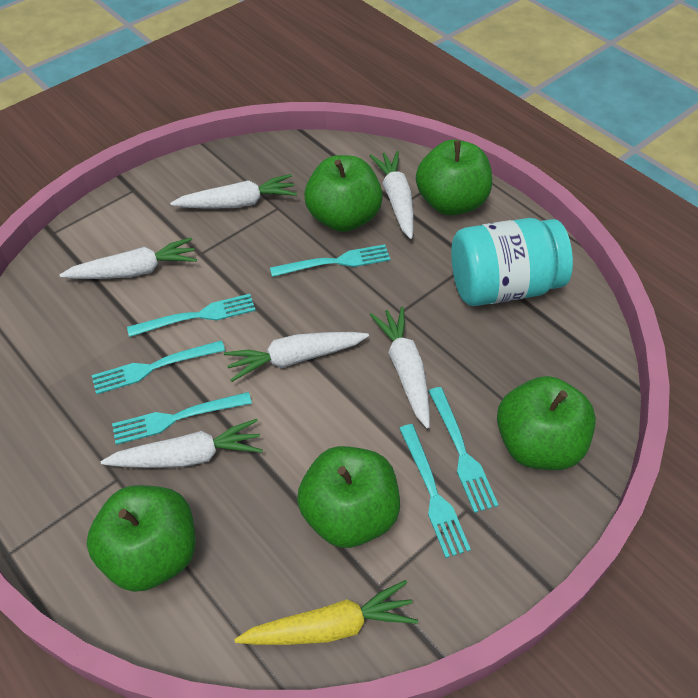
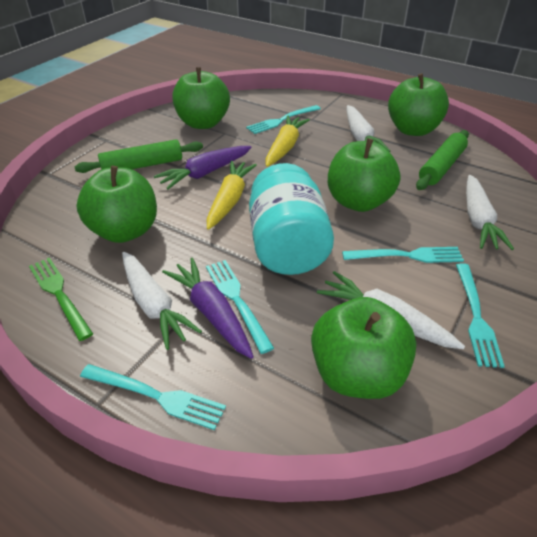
green fork: none = 0 -> [29,257,93,341] = 1
green rolling pin: none = 0 -> [75,139,203,173] [416,130,469,190] = 2
purple carrot: none = 0 -> [154,146,252,190] [162,258,254,359] = 2
turquoise fork: [92,340,225,395] [112,392,252,445] [127,294,256,337] [270,244,390,277] [399,424,471,558] [429,387,498,513] = 6 -> [80,364,226,430] [206,260,274,354] [246,105,321,134] [342,247,464,263] [456,263,505,368] = 5
white carrot: [60,238,197,279] [101,419,263,468] [170,174,297,209] [224,332,369,382] [369,151,414,239] [370,307,430,429] = 6 -> [122,252,202,350] [317,271,465,349] [347,105,390,152] [466,175,514,250] = 4
yellow carrot: [235,580,418,645] = 1 -> [207,161,257,230] [265,115,310,167] = 2

